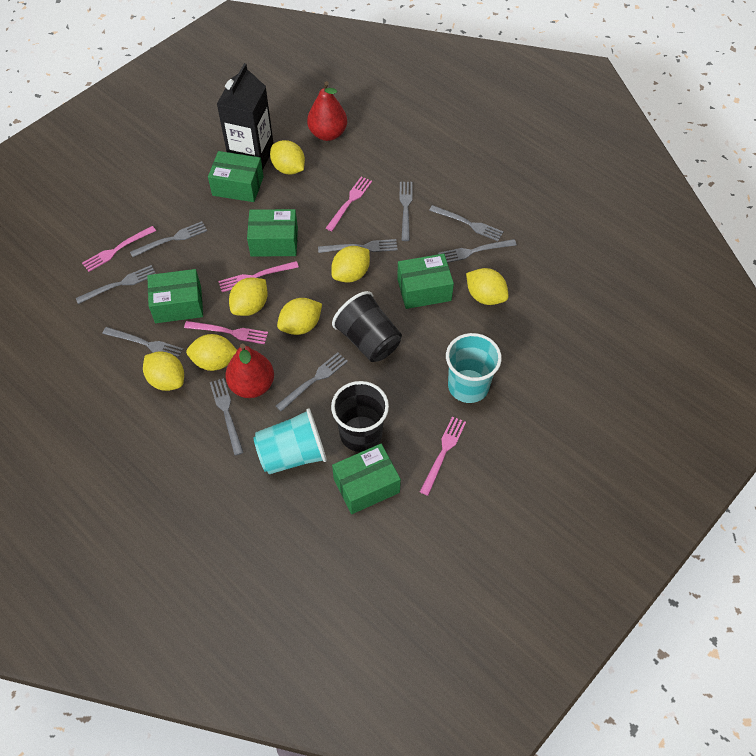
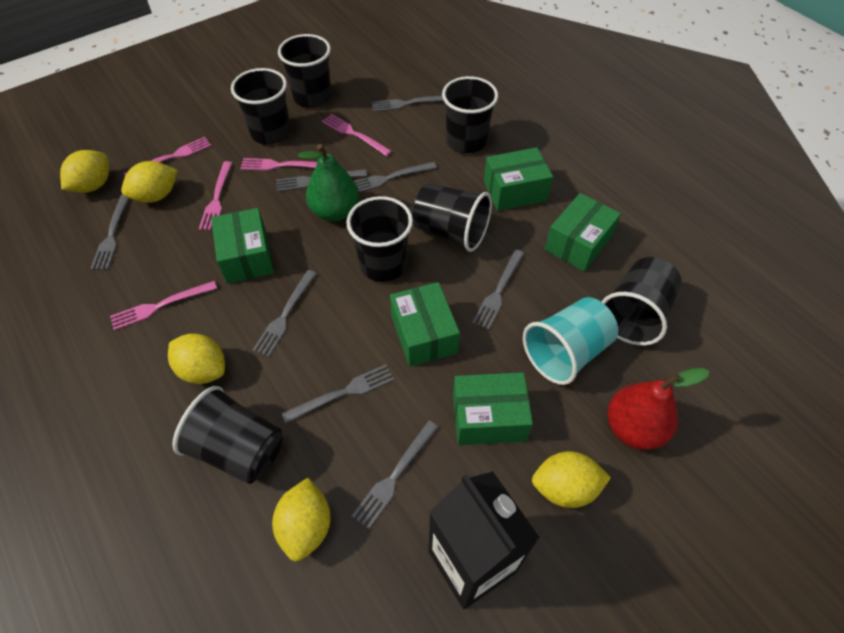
black cup: [331,381,389,452] [332,291,402,362] = 2 -> [172,386,283,484] [231,68,291,145] [278,34,332,108] [346,196,413,282] [412,183,492,252] [442,76,498,154] [601,257,682,346] = 7
green pear: none = 0 -> [298,144,359,221] = 1
grey fork: [76,265,156,304] [102,327,183,357] [130,221,207,257] [210,378,244,456] [276,352,348,412] [318,239,398,253] [399,182,413,241] [429,205,504,241] [438,239,517,263] = 9 -> [90,195,129,270] [253,270,317,357] [276,169,367,192] [282,364,394,423] [352,421,438,529] [354,162,437,192] [372,96,443,112] [472,249,524,330] = 8
red pear: [225,344,274,398] [307,81,347,141] = 2 -> [608,368,710,450] = 1
turquoise cup: [254,408,327,474] [446,333,502,403] = 2 -> [523,297,618,385] = 1
yellow lemon: [143,351,184,391] [186,334,237,371] [229,278,268,316] [270,140,305,175] [277,298,322,335] [331,246,370,283] [466,268,509,305] = 7 -> [60,150,109,193] [121,161,178,203] [168,334,225,384] [272,478,331,562] [532,451,611,508] = 5

